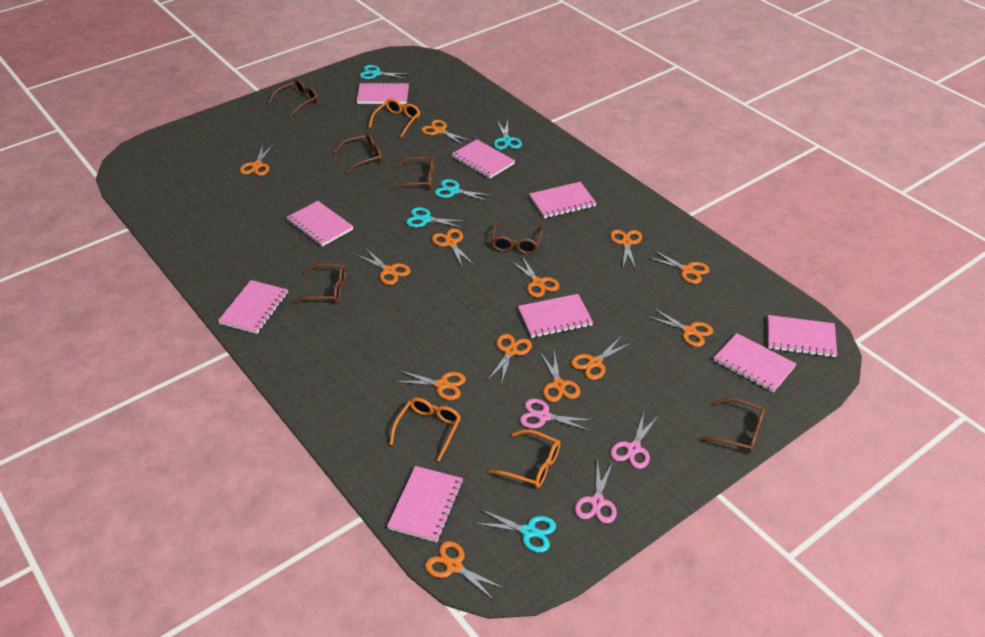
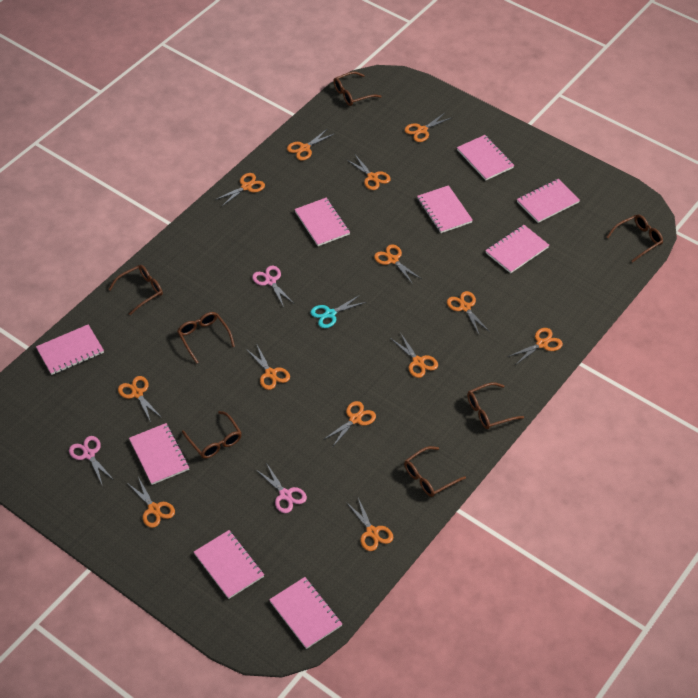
brown glasses: [268,79,318,117] [293,263,346,304] [333,133,382,174] [391,157,435,191] [491,223,543,254] [699,398,765,453] = 6 -> [108,265,163,315] [177,312,235,364] [182,411,242,459] [333,72,382,106] [404,446,466,497] [467,382,524,429] [607,214,663,263] = 7
orange glasses: [369,99,420,137] [389,398,461,461] [489,429,560,488] = 3 -> none = 0
turquoise scissors: [359,65,408,79] [406,207,463,228] [435,179,493,202] [475,509,556,552] [494,120,522,150] = 5 -> [310,295,366,328] = 1

